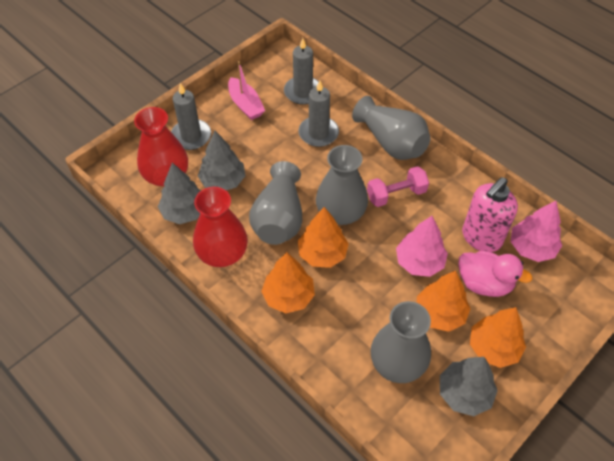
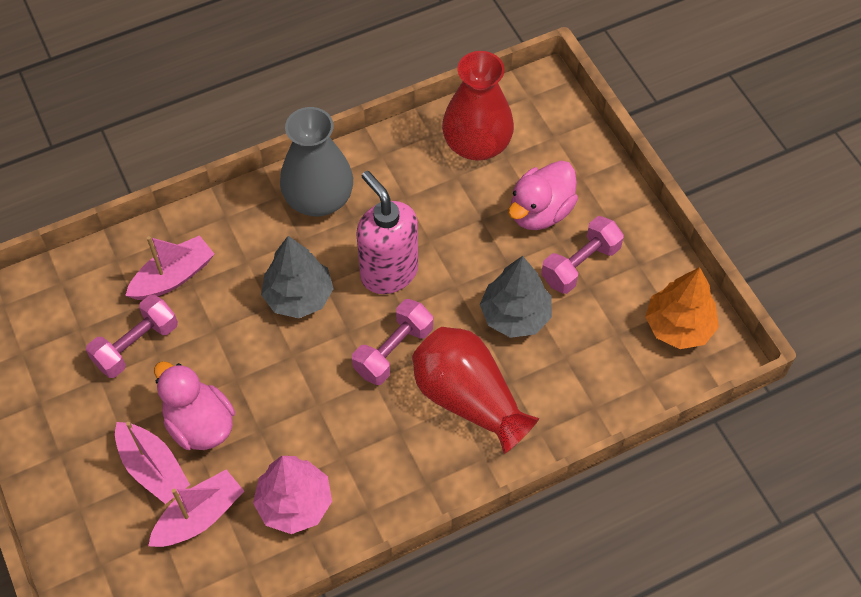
grey candle: [171,83,211,150] [284,38,319,105] [298,80,339,147] = 3 -> none = 0
grey tree: [158,163,201,224] [198,131,245,190] [440,357,498,416] = 3 -> [261,236,334,318] [480,256,552,338] = 2
grey vase: [249,161,302,245] [316,145,368,225] [352,96,430,160] [371,301,431,383] = 4 -> [280,107,353,216] = 1
orange tree: [261,252,315,313] [298,207,349,268] [417,271,471,332] [470,307,526,368] = 4 -> [645,267,719,349] = 1
pink boat: [228,61,265,120] = 1 -> [115,422,190,504] [125,235,214,300] [148,469,244,547] = 3
pink duck: [458,251,532,297] = 1 -> [154,361,235,450] [508,161,578,230] = 2
pink dumbbell: [367,166,429,207] = 1 -> [86,295,178,378] [352,299,433,385] [541,216,624,294] = 3
pink tree: [396,216,448,277] [510,201,562,262] = 2 -> [253,456,332,534] = 1

